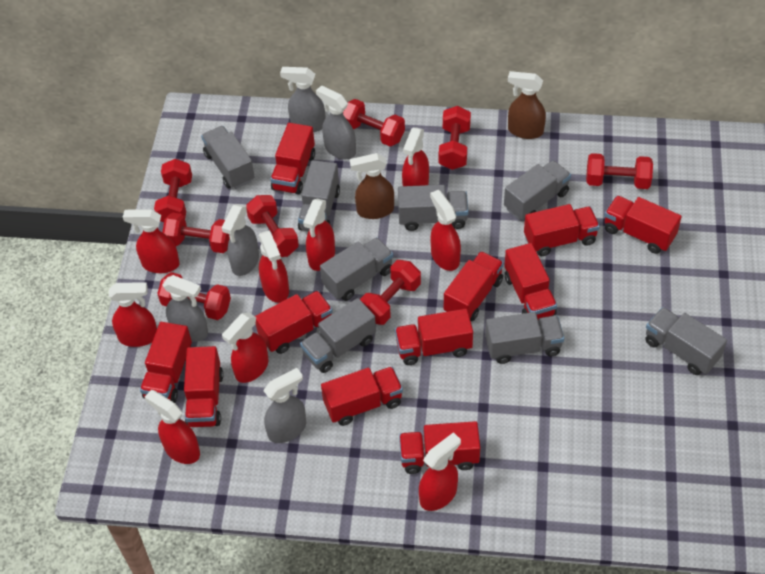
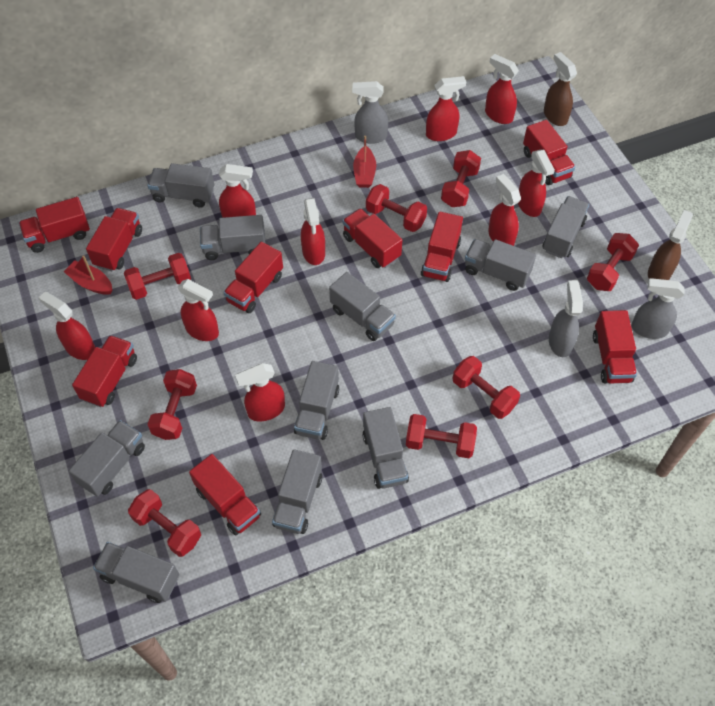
grey spray bottle: [163,275,208,342] [222,204,259,276] [263,368,306,443] [280,67,325,132] [316,85,356,159] = 5 -> [352,81,388,144] [549,280,583,357] [631,278,685,339] = 3
grey truck: [201,126,255,189] [298,160,340,231] [300,298,376,373] [320,237,393,301] [398,185,468,231] [485,312,564,364] [504,160,571,220] [645,307,727,375] = 8 -> [69,420,145,497] [93,542,179,603] [147,163,214,208] [200,215,266,260] [272,449,322,534] [294,361,339,440] [329,272,396,341] [362,407,409,489] [465,239,536,291] [542,196,589,258] = 10
red boat: none = 0 -> [64,255,112,295] [353,136,376,188] = 2
red truck: [140,322,192,403] [184,346,223,427] [255,291,333,354] [270,123,315,195] [321,367,403,426] [395,309,473,365] [399,421,480,474] [444,251,504,321] [504,243,557,319] [524,204,600,256] [604,196,682,254] = 11 -> [19,197,90,253] [72,335,137,407] [86,208,142,271] [189,454,261,535] [223,242,283,313] [343,208,402,268] [421,212,463,282] [523,120,575,185] [593,310,637,384] = 9

